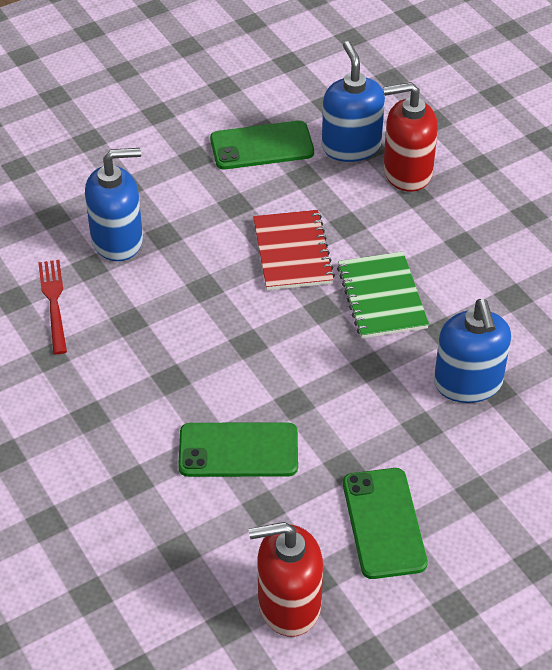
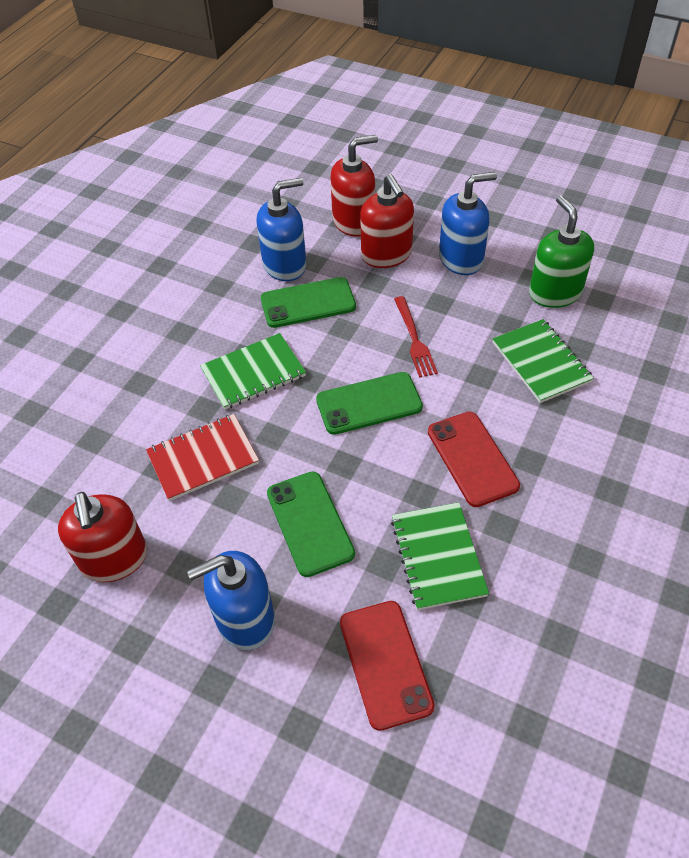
green notebook: [337,252,429,338] = 1 -> [200,333,306,410] [391,502,489,610] [493,319,594,403] = 3
green soap dispenser: none = 0 -> [529,195,594,308] = 1
red phone: none = 0 -> [340,601,435,731] [428,411,520,507] = 2
red soap dispenser: [249,522,323,637] [383,82,438,192] = 2 -> [58,492,147,582] [330,135,378,237] [360,174,414,268] = 3

